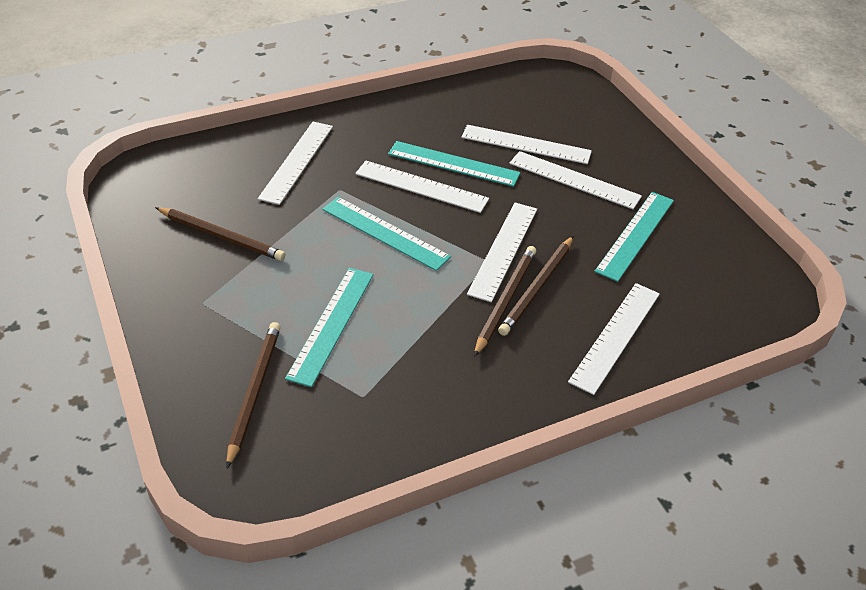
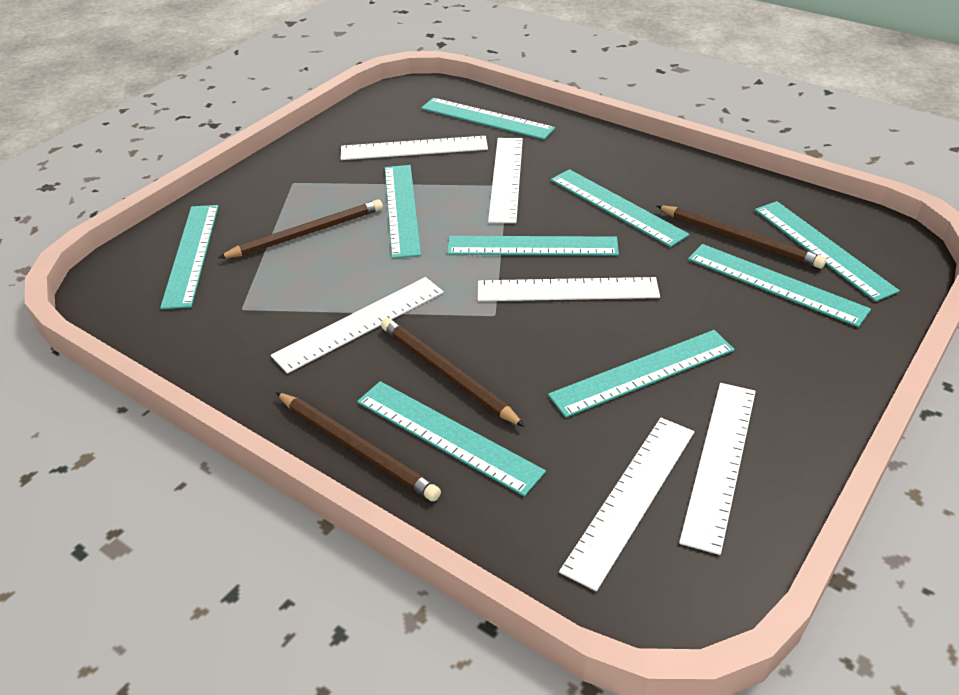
turquoise ruler: [285,268,373,387] [322,197,451,271] [388,141,520,187] [594,192,674,282] = 4 -> [160,205,219,309] [357,381,546,496] [385,165,421,259] [421,98,555,140] [447,236,619,256] [548,330,735,418] [551,169,690,247] [688,244,871,327] [755,201,900,302] = 9

